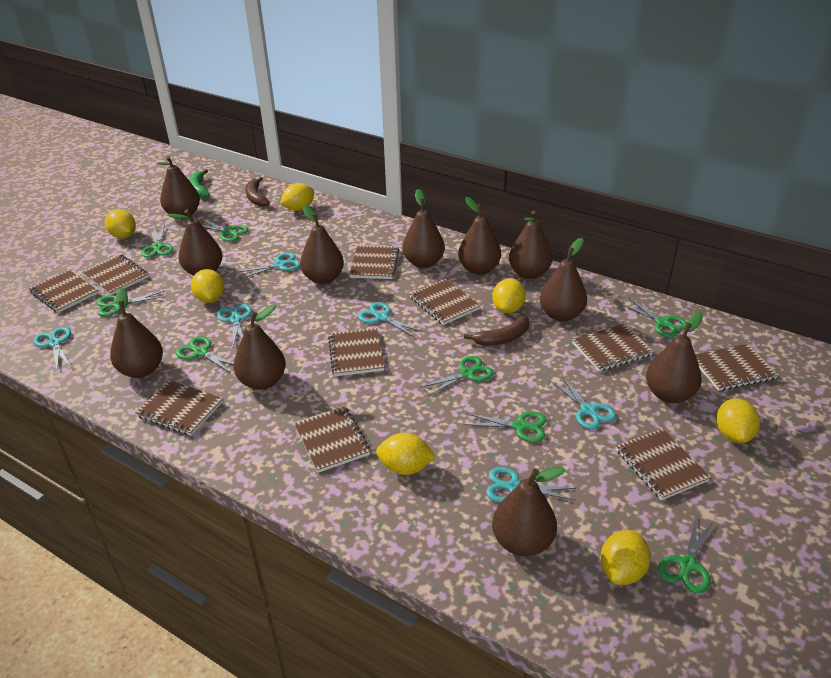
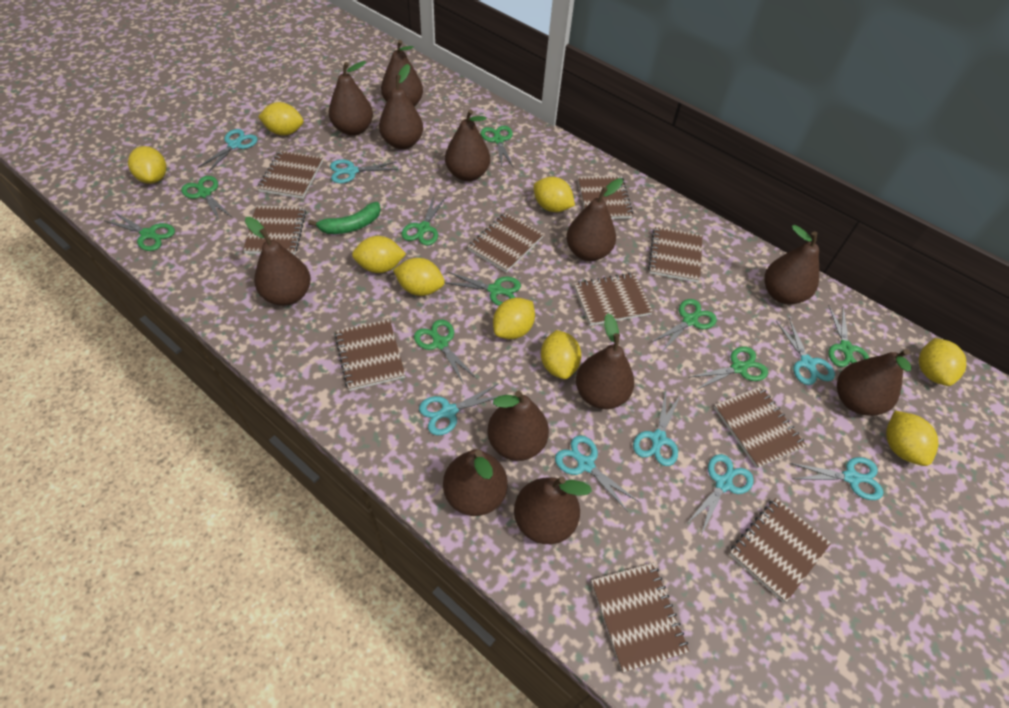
brown banana: [245,177,270,207] [464,315,529,346] = 2 -> none = 0
brown pear: [110,288,163,378] [156,156,200,217] [168,210,223,276] [234,305,286,390] [300,206,344,284] [402,189,445,268] [458,197,501,275] [492,466,565,556] [509,211,553,279] [540,238,587,322] [646,312,703,403] = 11 -> [245,217,311,306] [329,61,373,136] [379,64,423,149] [381,40,423,107] [443,449,508,516] [445,109,490,181] [487,391,549,461] [514,476,592,544] [566,178,623,261] [576,313,634,409] [765,225,819,304] [837,349,912,416] = 12
green scissors: [97,291,165,316] [141,224,173,258] [176,336,234,373] [201,219,248,242] [420,356,494,396] [464,412,546,442] [621,298,687,338] [658,515,714,594] = 8 -> [105,211,175,251] [181,176,233,222] [401,196,446,245] [414,320,477,385] [446,272,521,306] [481,126,513,167] [652,299,717,350] [688,347,768,390] [828,306,869,367] = 9
turquoise scissors: [33,327,72,371] [217,304,252,346] [238,252,300,279] [358,302,423,337] [486,467,576,503] [550,376,616,430] = 6 -> [198,129,258,172] [330,160,398,183] [419,383,502,436] [555,435,639,512] [633,391,681,466] [687,454,754,535] [776,318,835,385] [790,457,883,500] = 8
yellow lemon: [105,209,136,238] [191,269,224,303] [280,183,314,211] [376,433,436,475] [492,278,526,313] [600,530,651,585] [716,398,760,443] = 7 -> [128,146,166,184] [258,102,303,136] [352,236,406,273] [393,258,445,296] [493,298,535,339] [533,177,575,212] [541,330,582,379] [886,411,938,466] [919,338,966,386] = 9

